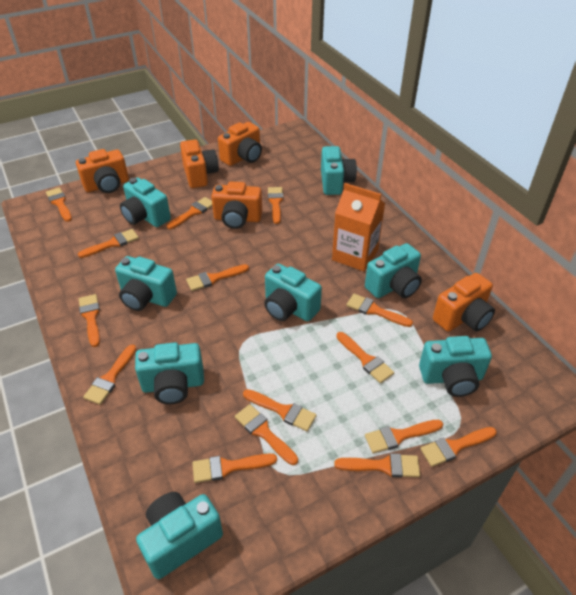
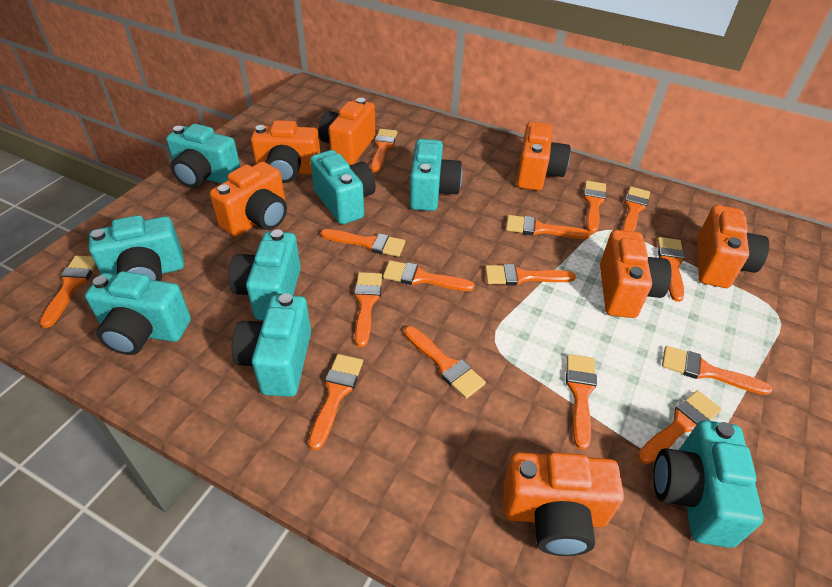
orange camera: [76,149,129,193] [180,139,219,188] [211,182,262,229] [218,122,262,166] [433,273,495,332] = 5 -> [210,162,287,236] [251,120,320,183] [318,98,375,165] [503,452,624,556] [516,122,570,191] [600,230,672,318] [697,205,769,288] = 7
orange carton: [332,183,385,271] = 1 -> none = 0

